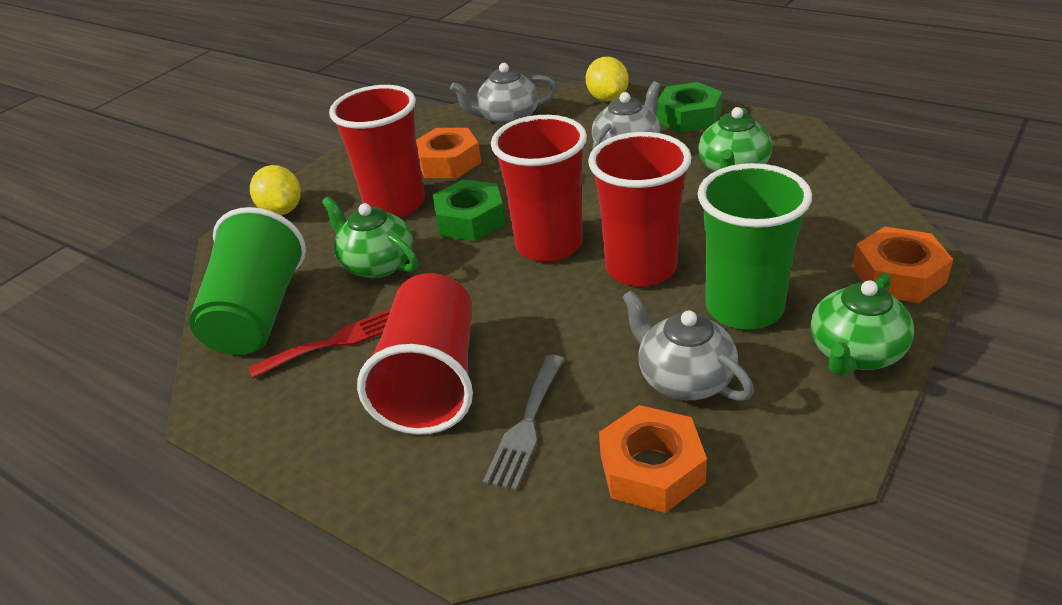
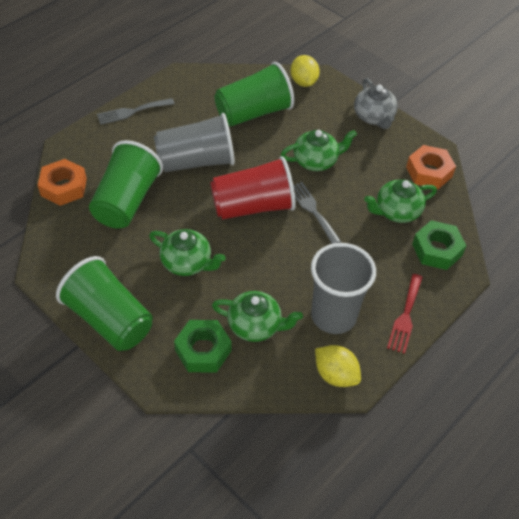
green cup: [189,207,306,355] [698,163,812,330] = 2 -> [56,256,153,351] [89,140,163,228] [215,62,294,127] = 3
green teapot: [322,196,418,278] [698,107,772,172] [811,273,914,376] = 3 -> [149,229,226,276] [212,291,303,342] [281,130,357,171] [364,179,437,223] = 4
grey cup: none = 0 -> [154,113,235,172] [311,243,376,334] = 2
grey fork: [483,355,564,491] = 1 -> [97,98,175,125] [293,182,341,244] = 2
grey teapot: [450,63,557,126] [592,81,660,150] [622,290,754,401] = 3 -> [354,78,398,129] = 1
orange nut: [416,128,481,178] [599,405,707,513] [852,227,953,303] = 3 -> [38,159,87,206] [406,145,456,189] = 2
red cup: [329,85,425,218] [357,273,473,435] [491,115,587,262] [588,132,691,287] = 4 -> [210,156,296,219] = 1

